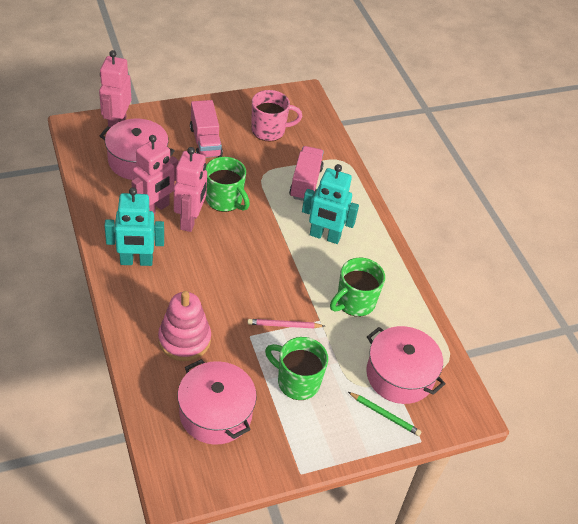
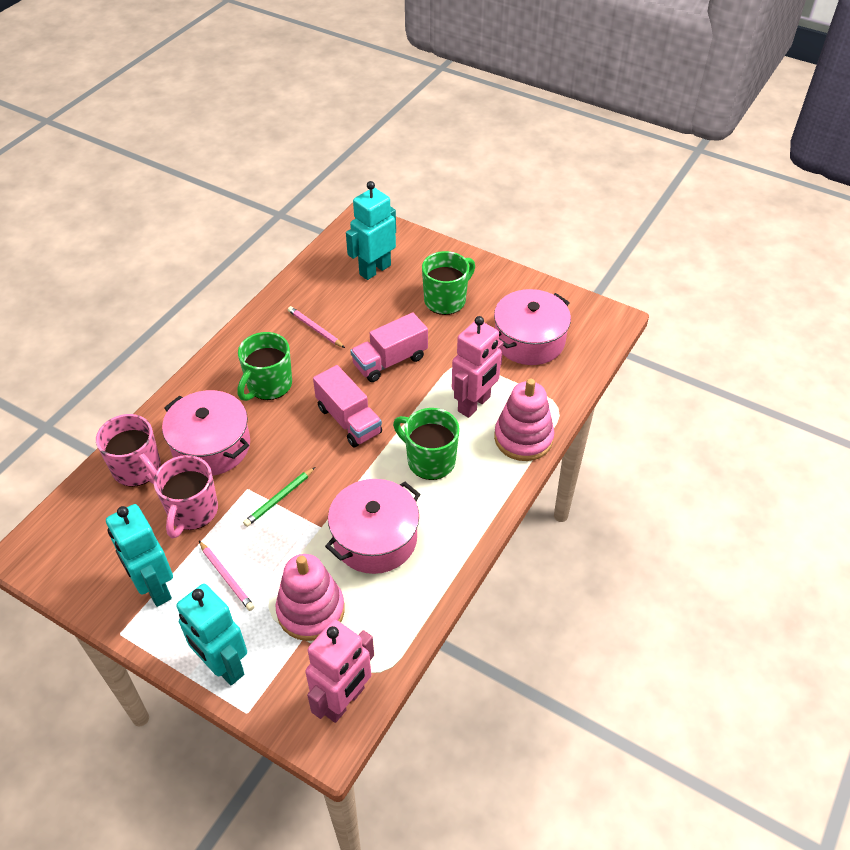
pink mug: [251,90,303,141] = 1 -> [96,414,161,487] [154,455,218,538] = 2
pink pencil: [248,319,324,328] = 1 -> [199,541,255,611] [288,306,345,348] = 2
pink robot: [99,50,131,127] [131,135,178,214] [174,147,207,232] = 3 -> [305,620,374,723] [452,316,504,418] = 2
pink stacking toy: [158,291,211,361] = 1 -> [275,554,345,641] [494,379,554,461] = 2
turquoise robot: [104,187,164,266] [302,164,359,244] = 2 -> [106,504,173,607] [176,584,247,685] [346,181,396,280] = 3

